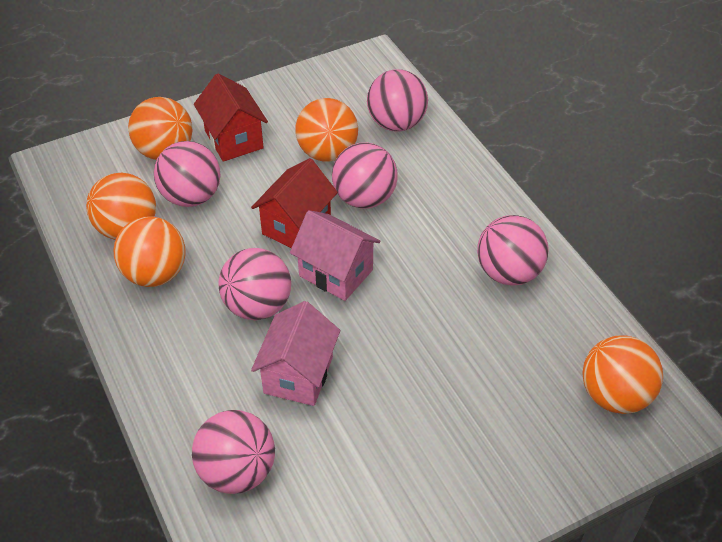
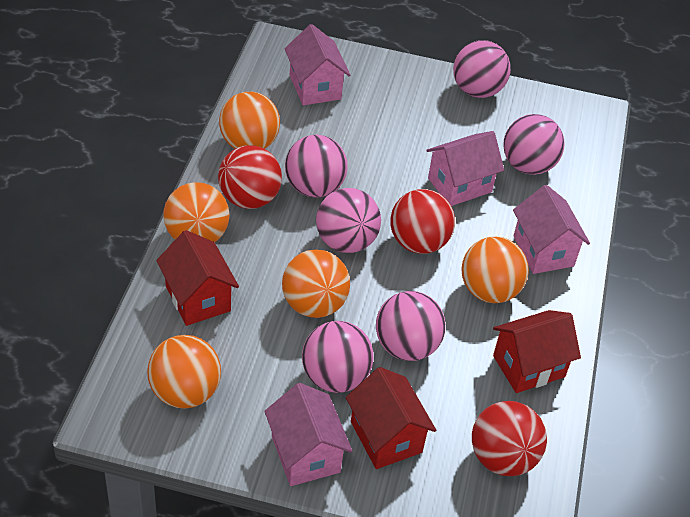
pink house: [251,301,340,406] [290,210,381,301] = 2 -> [264,383,352,486] [285,24,350,105] [426,131,504,206] [513,185,590,274] = 4
red ball: none = 0 -> [218,145,282,209] [390,189,455,254] [472,401,547,476] = 3
red house: [194,73,268,162] [251,158,338,248] = 2 -> [156,230,239,326] [346,367,436,469] [493,310,581,393] = 3

